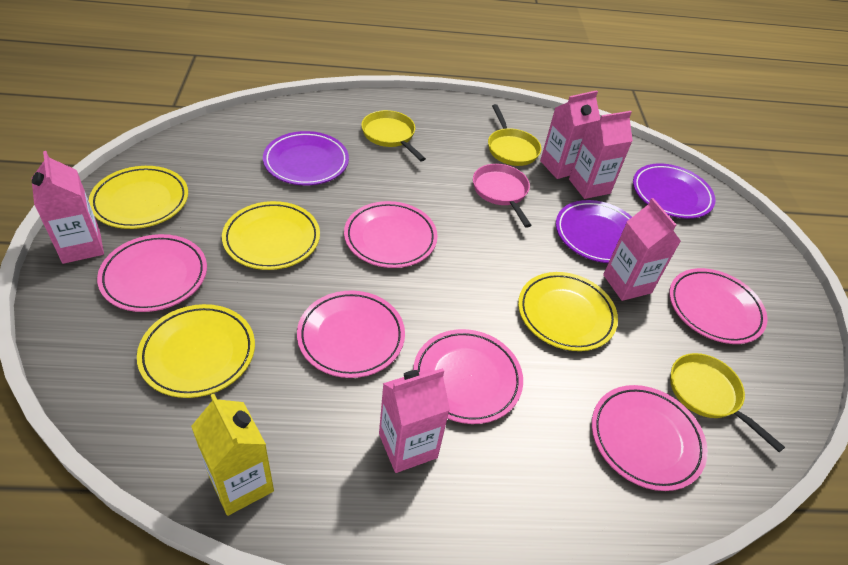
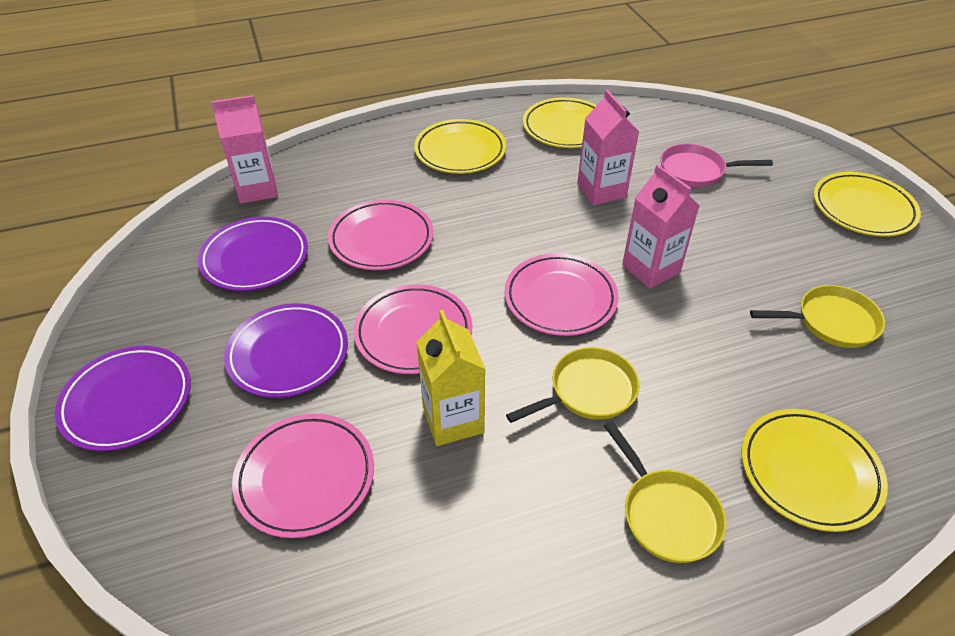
pink carton: [32,151,104,264] [379,368,450,473] [540,90,600,179] [569,111,633,199] [603,198,681,301] = 5 -> [211,95,278,203] [577,90,639,205] [622,165,699,289] = 3
pink plate: [97,234,207,312] [297,291,405,378] [344,201,438,268] [413,329,523,424] [592,385,708,491] [669,268,768,344] = 6 -> [232,414,374,538] [328,200,433,270] [354,284,472,374] [504,253,619,336] = 4

